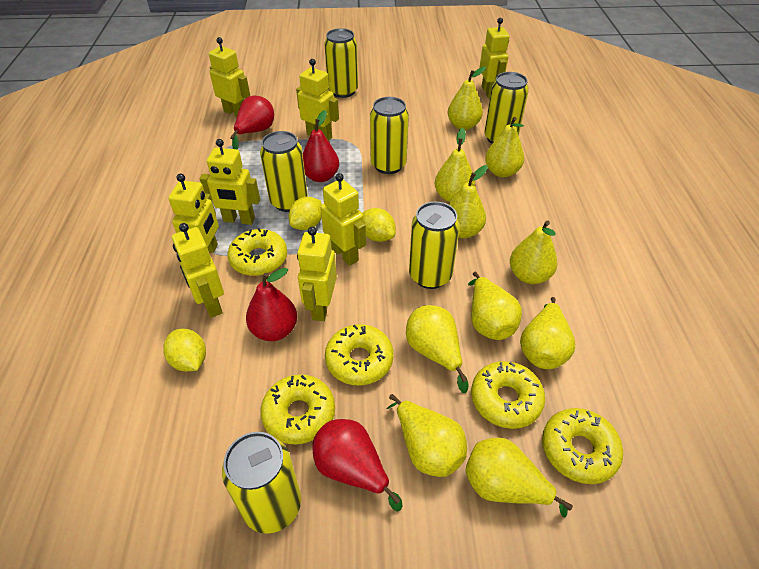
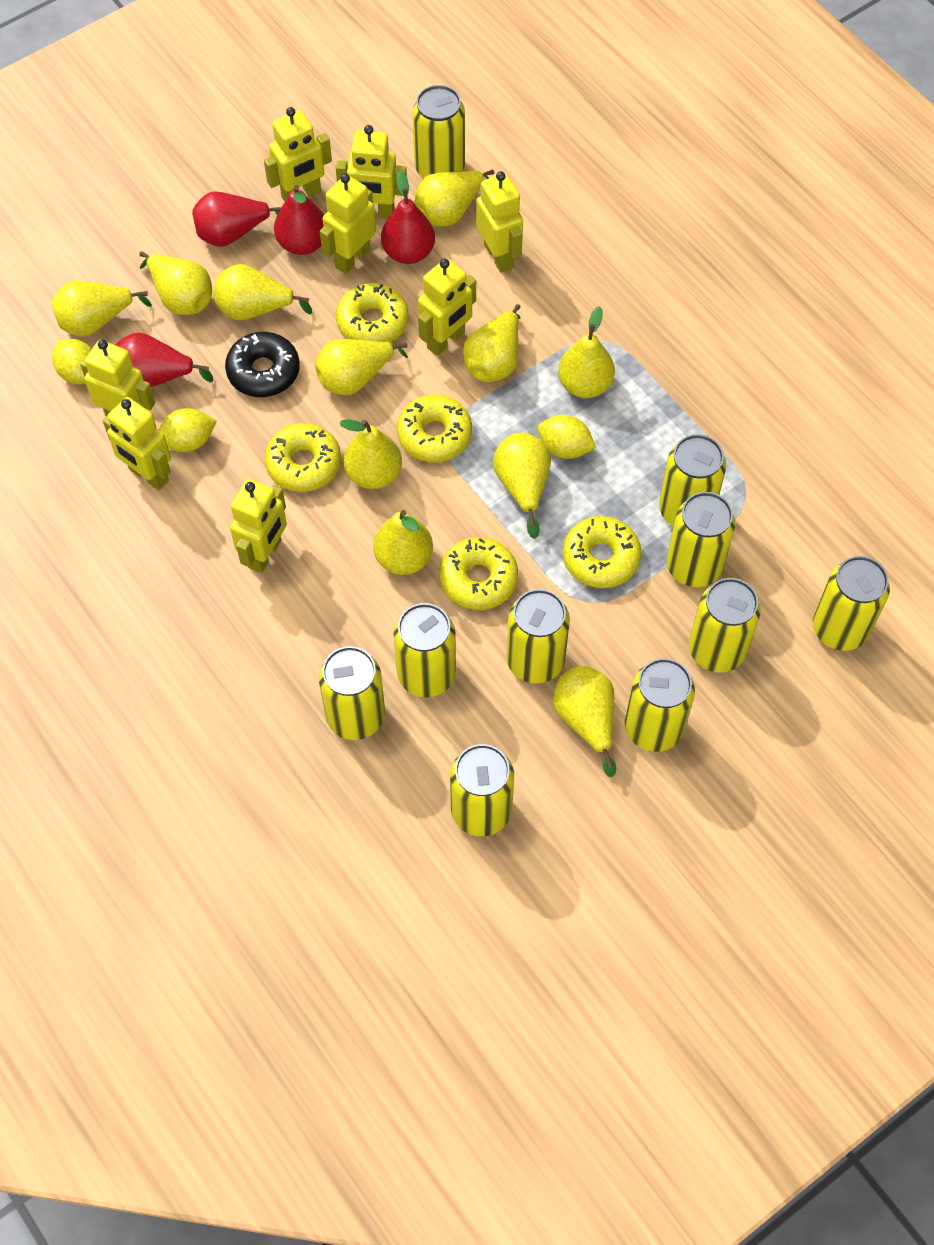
black donut: none = 0 -> [225,332,300,397] = 1
yellow can: [222,432,301,534] [260,131,308,212] [324,28,358,98] [370,97,409,174] [409,202,460,289] [484,72,529,144] = 6 -> [319,646,385,740] [394,603,456,697] [412,85,465,178] [450,744,514,836] [506,589,570,684] [625,658,695,752] [659,434,726,526] [667,492,735,587] [689,578,761,673] [813,556,890,651] = 10
yellow pear: [386,394,467,477] [406,305,469,393] [435,128,475,202] [448,66,486,130] [448,165,488,238] [466,438,573,517] [468,272,522,340] [485,117,524,177] [510,220,558,284] [520,297,575,369] = 10 -> [52,281,152,337] [139,251,212,315] [214,264,312,320] [315,339,408,395] [339,419,402,489] [373,510,433,575] [415,169,494,227] [463,304,520,382] [493,432,551,539] [553,666,616,777] [558,306,615,398] = 11

